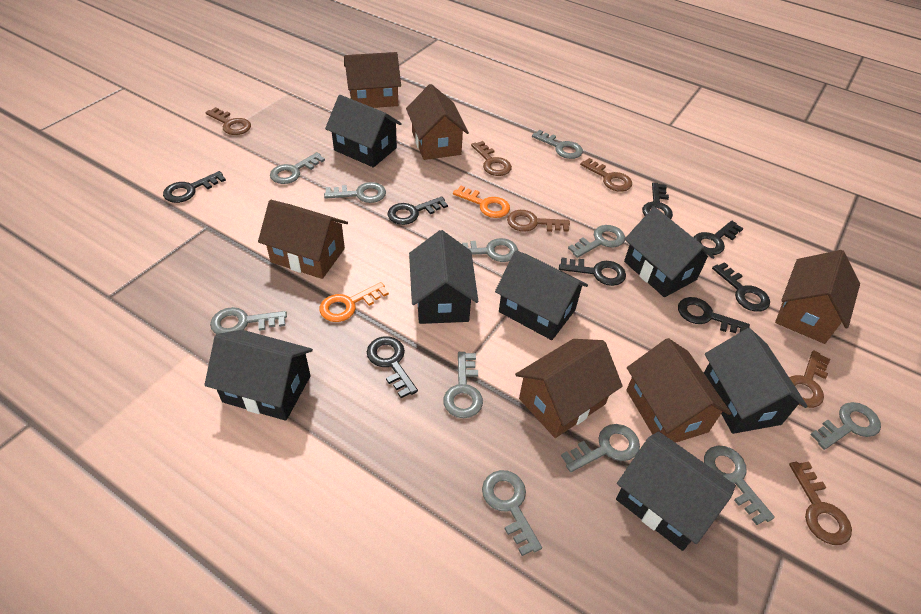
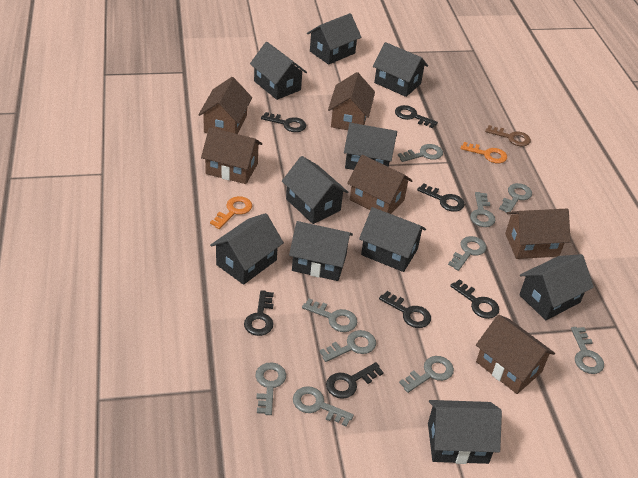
black house: [204,330,313,421] [325,95,402,168] [409,230,478,324] [495,250,588,340] [616,431,736,551] [624,207,715,297] [704,328,808,434] = 7 -> [210,213,284,285] [250,42,307,100] [282,156,348,224] [289,221,353,281] [307,13,361,65] [344,123,397,170] [359,207,426,272] [373,42,428,97] [428,400,502,464] [519,254,594,320] = 10
black key: [163,171,226,203] [367,336,418,398] [388,197,448,225] [559,258,626,286] [642,182,673,219] [678,297,750,333] [693,221,743,255] [712,262,770,312] = 8 -> [244,290,274,336] [261,112,306,132] [326,362,384,399] [379,291,431,328] [395,105,438,128] [417,183,465,212] [450,279,499,319] = 7
brown key: [205,107,251,135] [471,141,512,176] [507,210,570,232] [580,158,632,192] [789,351,830,408] [789,462,852,545] = 6 -> [485,125,531,146] = 1
grey key: [210,307,287,334] [270,152,325,184] [324,182,386,203] [443,352,483,418] [462,238,518,262] [482,470,542,556] [532,130,583,159] [561,424,640,472] [568,225,625,258] [704,446,775,525] [810,402,881,450] = 11 -> [255,362,286,415] [293,386,354,427] [302,298,357,332] [319,330,376,362] [398,144,443,162] [399,356,454,393] [448,236,487,271] [470,192,495,227] [499,183,532,213] [571,327,604,374] = 10

